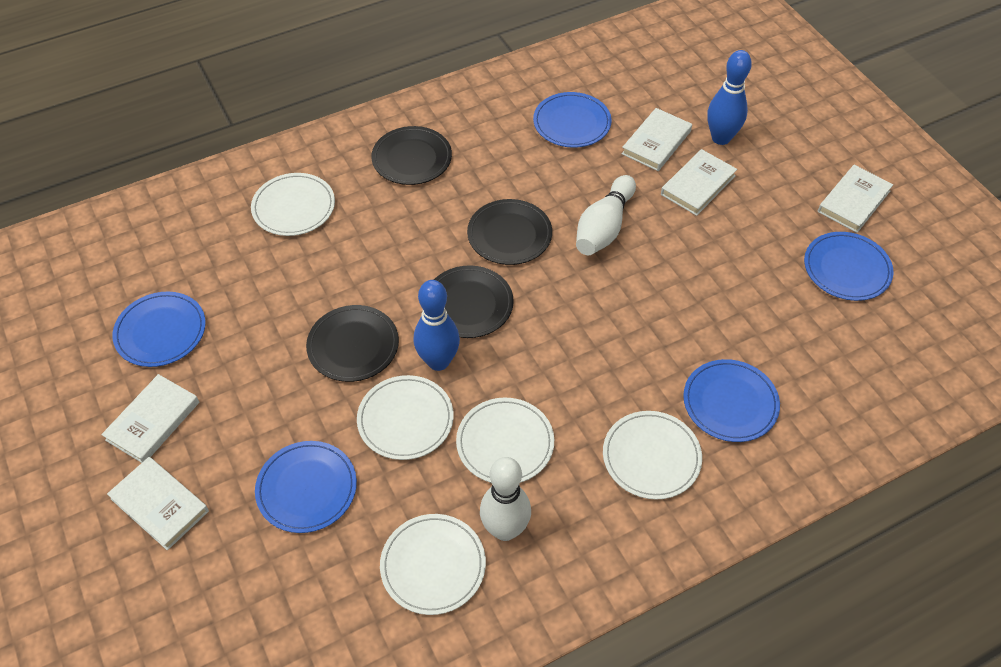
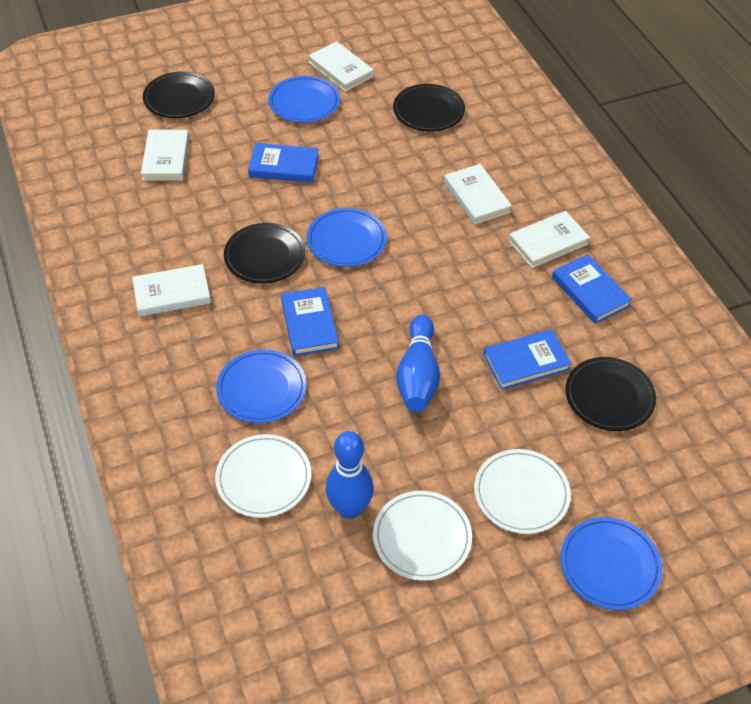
blue book: none = 0 -> [248,143,319,183] [281,287,339,356] [483,329,572,390] [552,254,632,324] = 4
blue plate: [112,292,206,367] [255,441,357,533] [533,92,612,148] [683,359,780,442] [804,232,894,301] = 5 -> [216,349,306,423] [268,76,340,123] [307,208,387,267] [560,517,662,610] = 4
white bowling pin: [480,457,531,541] [576,175,636,255] = 2 -> none = 0
white plate: [251,173,335,236] [357,375,454,460] [380,514,486,615] [456,398,554,483] [603,411,702,500] = 5 -> [215,434,311,518] [373,491,472,581] [474,449,571,534] = 3

